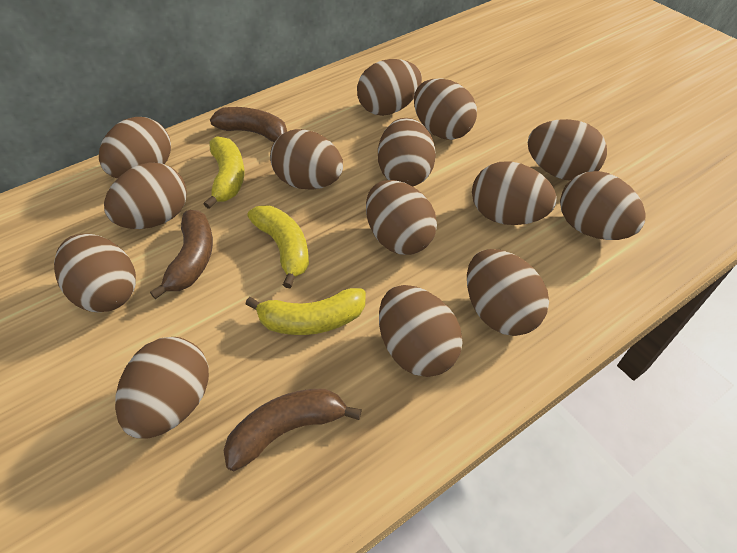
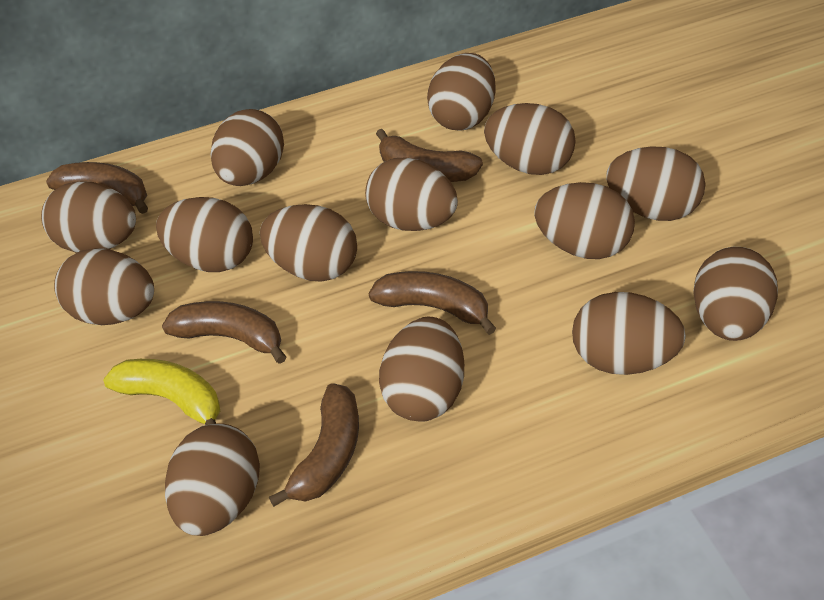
brown banana: [150,210,213,299] [210,107,287,142] [223,389,362,471] = 3 -> [46,162,148,214] [162,301,286,364] [269,383,359,507] [368,271,496,335] [376,129,483,182] = 5
yellow banana: [204,136,244,209] [246,288,366,335] [248,205,309,288] = 3 -> [103,359,220,425] = 1

